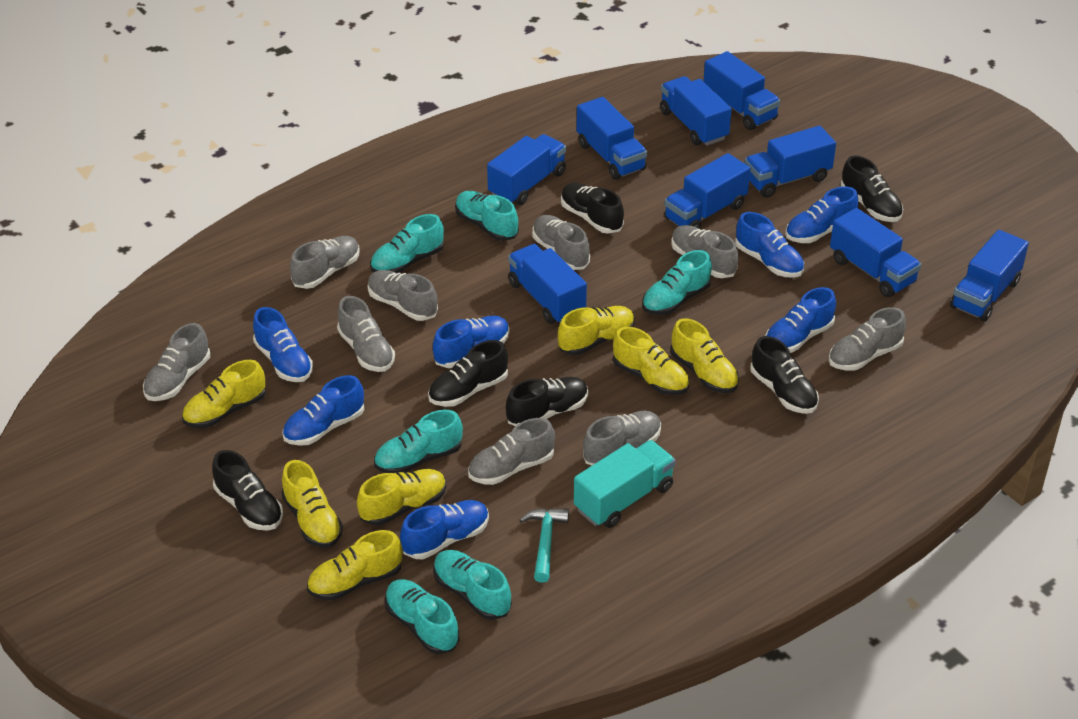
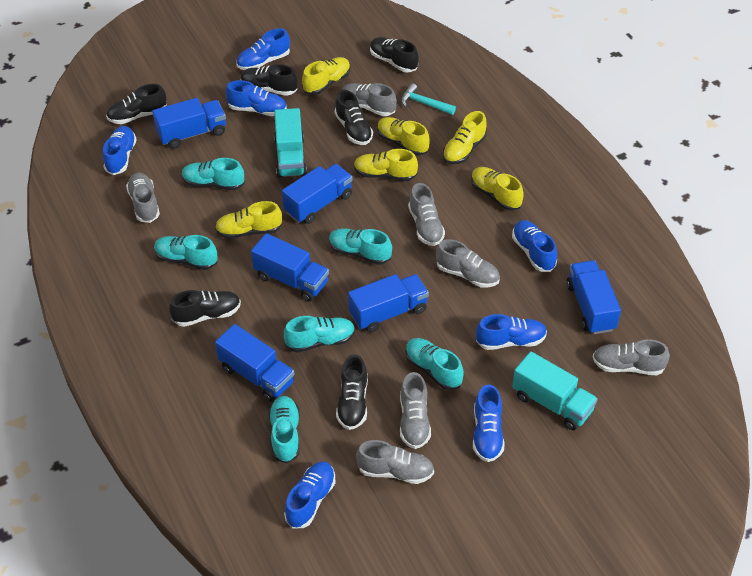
blue truck: [487,134,566,205] [508,244,587,324] [576,97,647,180] [660,76,732,146] [664,153,750,229] [703,51,780,130] [744,126,836,198] [830,208,921,297] [950,230,1029,322] = 9 -> [152,98,226,149] [215,324,294,402] [251,233,329,301] [282,164,353,224] [348,274,429,333] [567,260,621,334] = 6
grey shoe: [143,323,210,401] [290,236,360,289] [337,296,395,372] [368,270,438,321] [468,418,555,485] [532,215,590,270] [583,411,661,465] [671,225,738,278] [828,307,906,371] = 9 -> [126,173,160,223] [342,83,397,116] [356,440,434,484] [400,372,431,449] [408,183,445,246] [436,239,500,287] [593,339,670,375] = 7
turquoise truck: [574,440,676,528] = 1 -> [274,108,307,178] [512,351,598,430] = 2
yellow shoe: [182,360,266,428] [282,460,343,548] [307,530,402,601] [357,469,446,526] [558,306,635,355] [613,327,689,395] [670,318,739,393] = 7 -> [215,201,282,239] [302,57,350,95] [354,149,418,181] [377,117,430,156] [443,111,487,164] [471,167,524,211] = 6

